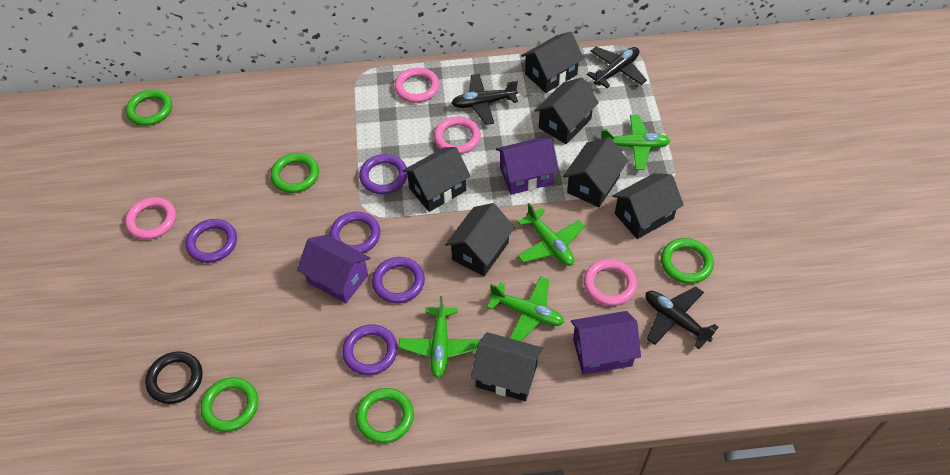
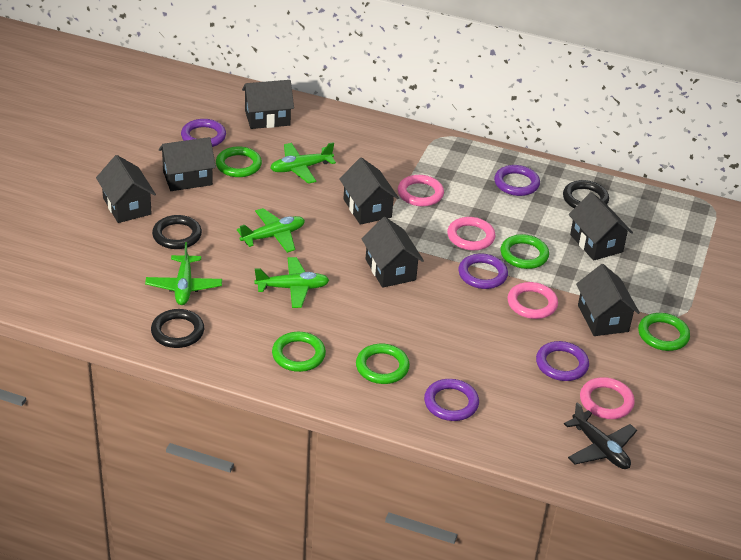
black plane: [451,74,518,125] [587,47,647,88] [646,286,719,349] = 3 -> [564,402,637,469] = 1
black ring: [145,351,203,404] = 1 -> [151,309,204,348] [152,215,202,249] [563,180,609,208] = 3
purple house: [297,235,370,303] [496,137,559,195] [571,311,641,375] = 3 -> none = 0

